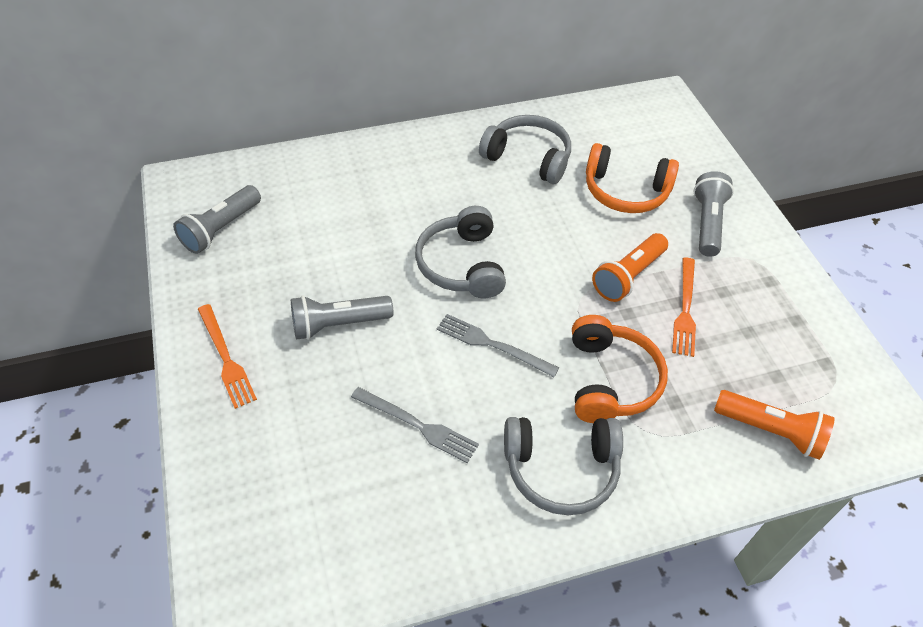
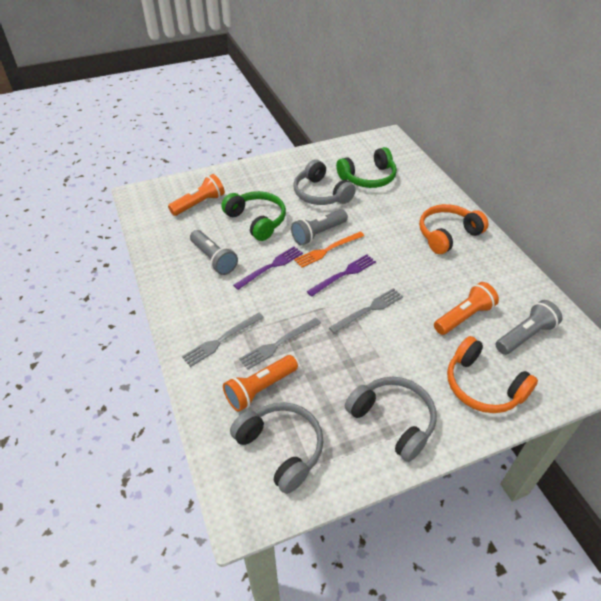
green headphones: none = 0 -> [221,191,286,241] [336,147,397,188] = 2
grey fork: [351,387,479,463] [437,314,559,377] = 2 -> [182,313,264,367] [239,318,321,370] [329,288,403,334] = 3
orange flashlight: [592,233,668,302] [714,390,835,460] = 2 -> [168,174,225,216] [223,355,298,412] [434,282,499,335] = 3
orange fork: [198,304,257,409] [672,258,696,357] = 2 -> [294,232,364,268] = 1
purple fork: none = 0 -> [233,246,303,290] [307,254,376,297] = 2

